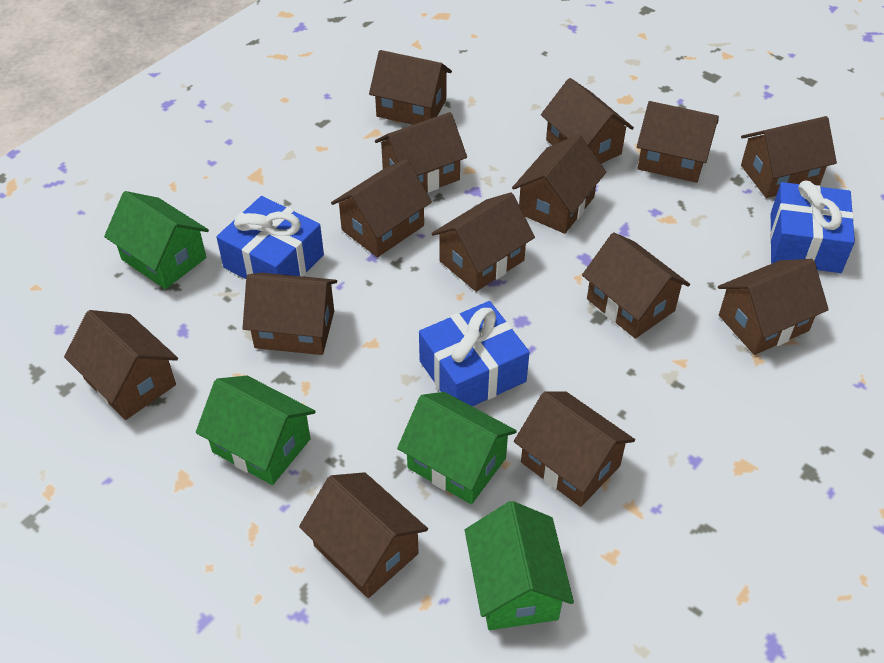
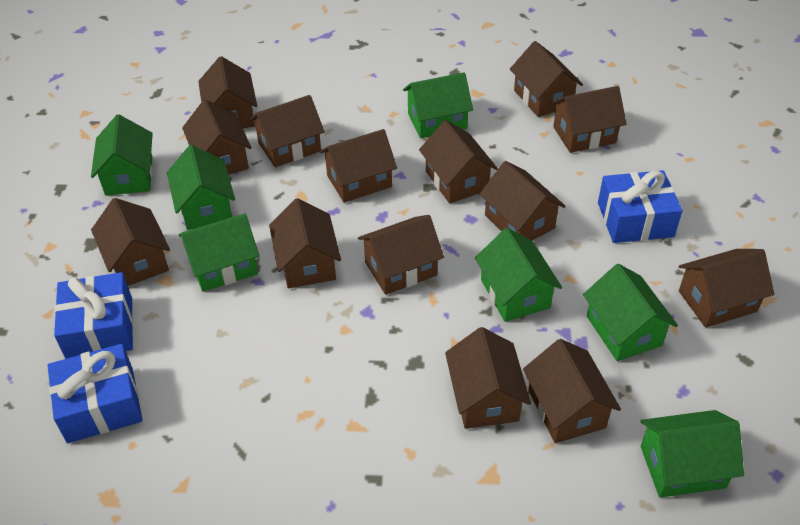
green house: [104,191,209,289] [196,376,316,485] [397,392,517,504] [465,501,574,630] = 4 -> [91,115,153,196] [167,145,235,230] [179,214,259,292] [403,72,473,138] [475,228,562,322] [583,264,678,361] [641,410,744,498] = 7

